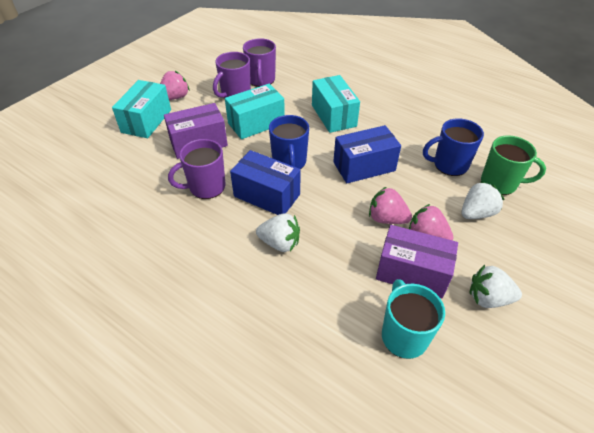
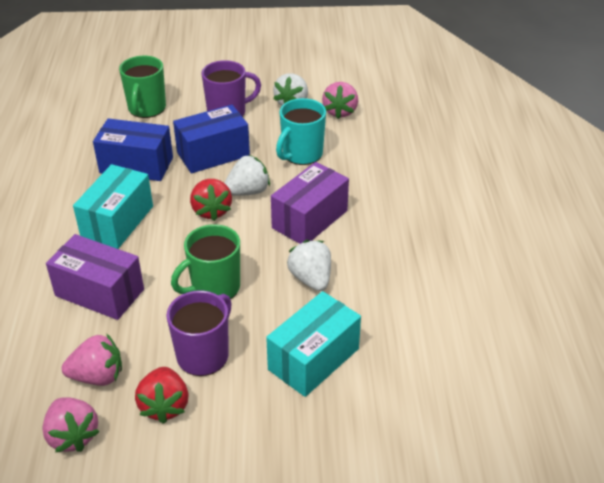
blue mug: [269,115,309,169] [423,118,484,176] = 2 -> none = 0
green mug: [481,135,546,195] = 1 -> [119,56,166,118] [171,224,240,299] = 2
purple mug: [168,139,225,199] [213,52,251,99] [243,38,276,87] = 3 -> [167,291,232,376] [202,60,261,117] = 2
red strawberry: none = 0 -> [135,367,189,424] [190,179,232,221] = 2
turquoise box: [112,80,171,138] [225,84,285,139] [312,75,360,133] = 3 -> [73,164,153,249] [266,291,361,397] = 2

